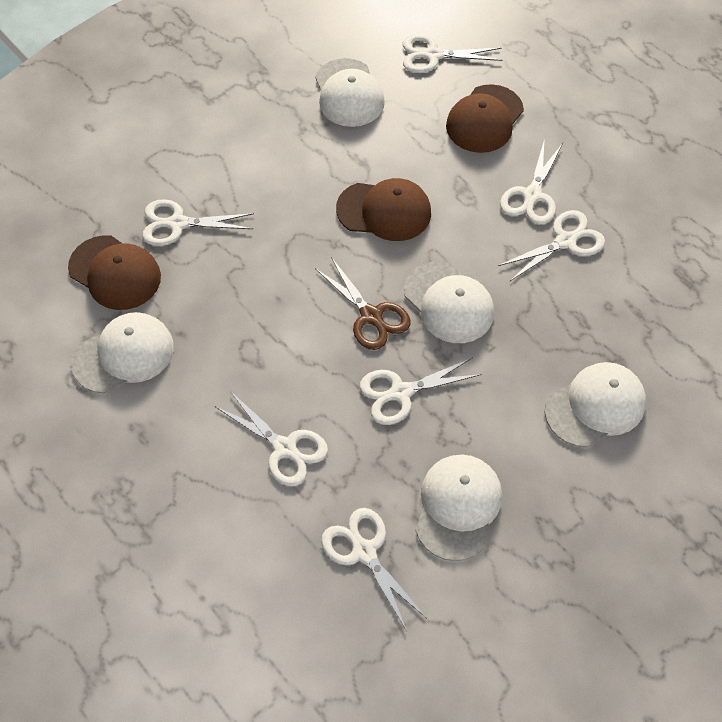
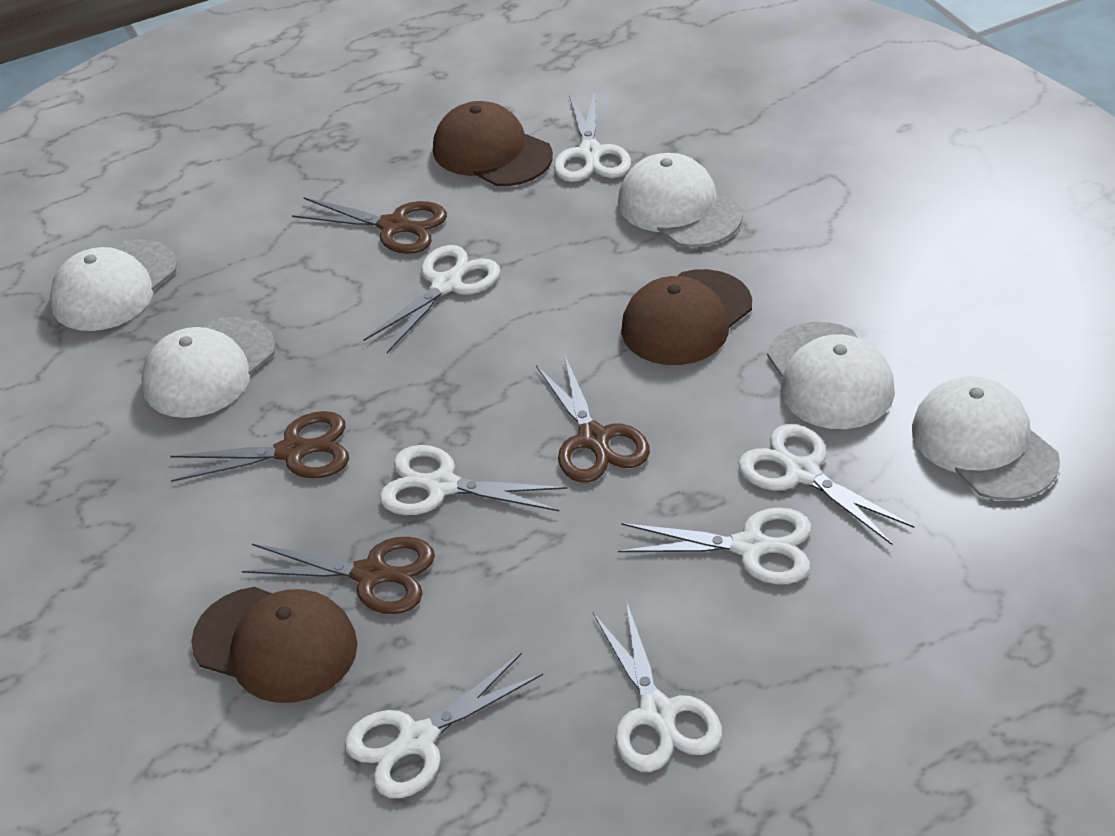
brown scissors: [315,257,411,350] = 1 -> [170,411,349,482] [242,537,435,614] [292,197,447,254] [536,356,650,482] = 4

